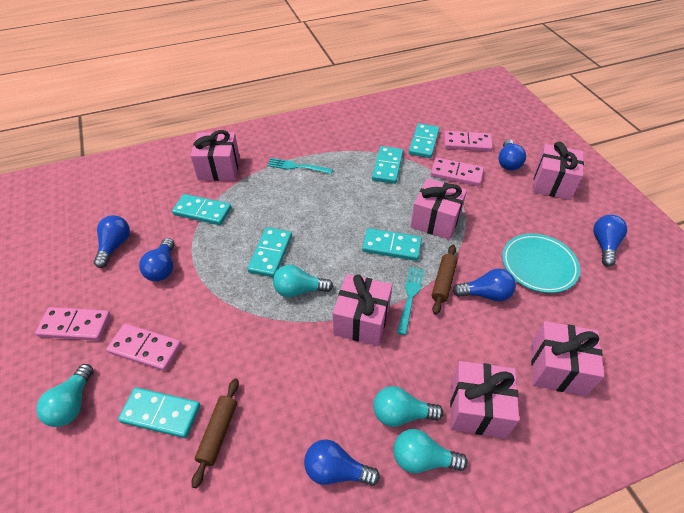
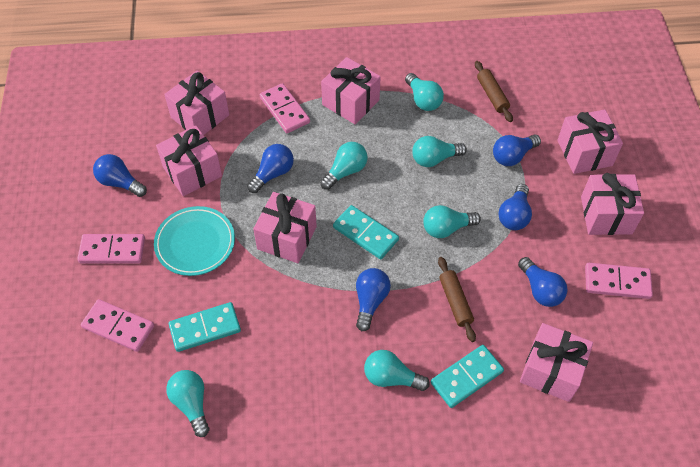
pink gift: [191,130,240,181] [333,274,392,346] [411,178,467,240] [450,361,519,438] [531,321,604,396] [533,142,584,200] = 6 -> [156,125,222,196] [164,71,229,135] [253,192,317,263] [321,57,381,124] [520,323,593,402] [557,109,623,174] [581,173,644,235] = 7
turquoise domino: [118,387,200,438] [172,194,231,225] [247,227,292,277] [362,228,422,261] [372,146,403,184] [408,123,440,158] = 6 -> [169,302,241,352] [333,205,399,259] [431,345,504,408] = 3
turquoise fork: [267,158,333,174] [397,267,424,335] = 2 -> none = 0
turquoise light bulb: [36,364,94,427] [273,265,333,297] [373,386,444,427] [393,429,468,473] = 4 -> [166,370,209,437] [320,142,368,190] [364,350,430,391] [405,73,444,111] [412,136,467,167] [423,205,481,238] = 6

